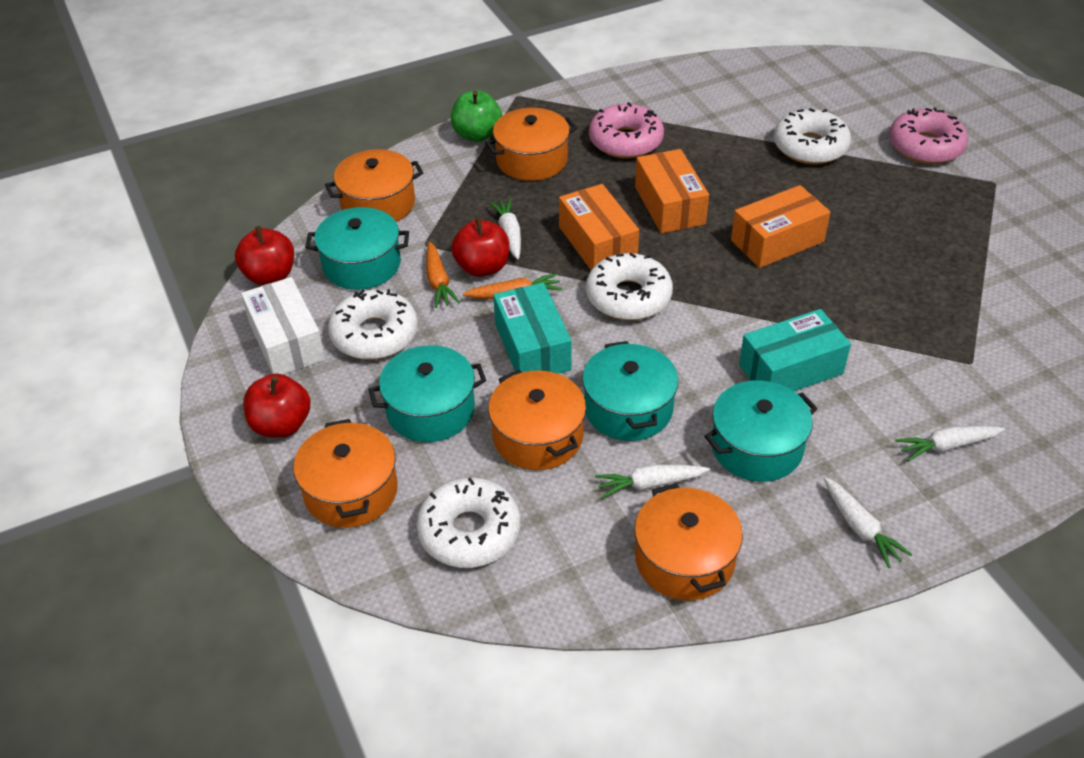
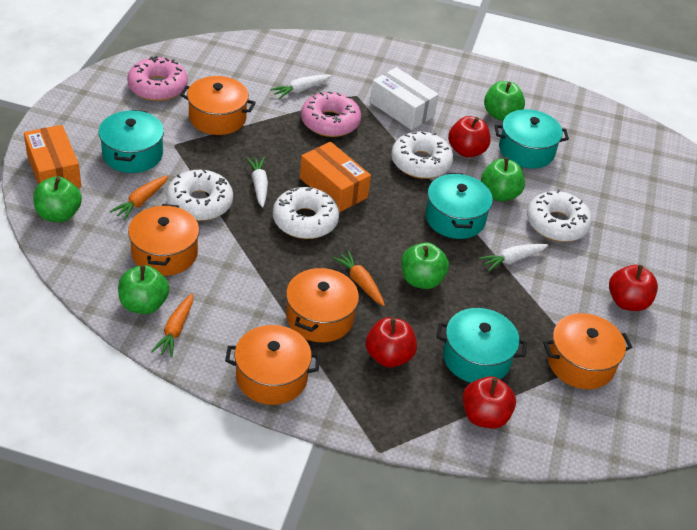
green apple: [451,90,502,142] = 1 -> [33,176,82,222] [118,265,169,314] [401,242,449,289] [481,157,525,202] [484,81,525,121] = 5
orange box: [559,184,639,270] [635,149,709,233] [731,185,830,268] = 3 -> [24,125,81,188] [300,142,371,212] = 2
orange carrot: [426,242,460,308] [463,273,562,299] = 2 -> [110,175,168,220] [151,294,193,357] [332,250,385,306] = 3
red apple: [235,226,294,285] [243,373,311,437] [451,217,509,277] = 3 -> [366,317,417,367] [448,116,491,158] [462,376,516,429] [609,265,658,311] = 4
turquoise box: [493,283,572,374] [739,309,851,391] = 2 -> none = 0
white carrot: [489,198,521,260] [595,464,710,498] [824,477,913,568] [895,426,1005,462] = 4 -> [246,157,268,208] [270,75,331,99] [479,244,548,272] = 3

